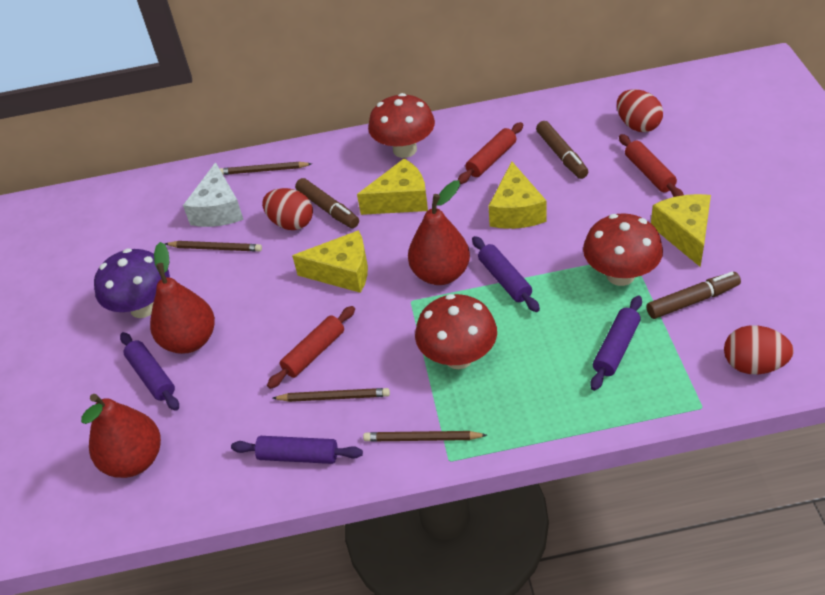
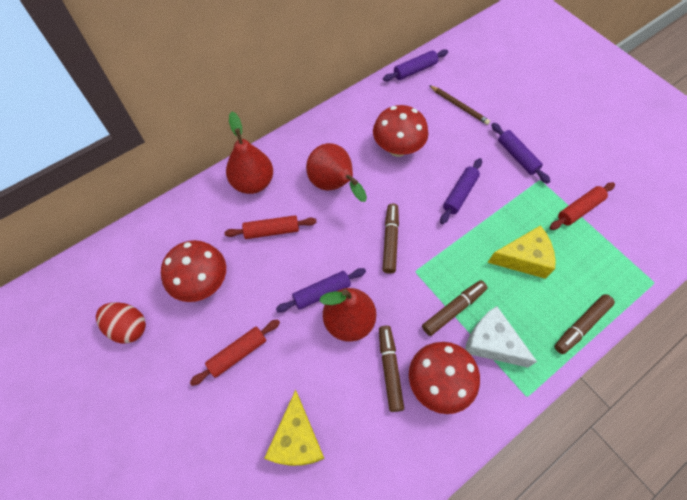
brown marker: [295,178,359,228] [536,121,588,179] [646,272,741,319] = 3 -> [379,326,404,412] [382,203,399,274] [422,280,488,336] [554,294,615,354] = 4
brown pencil: [165,241,262,251] [219,162,312,175] [272,388,390,402] [363,431,487,442] = 4 -> [429,85,490,125] = 1
purple mushroom: [94,248,170,318] = 1 -> none = 0
red egg: [262,188,313,230] [617,89,663,132] [724,325,794,374] = 3 -> [96,302,146,343] = 1
yellow cheese: [292,230,368,293] [357,158,428,215] [488,161,547,229] [651,194,711,267] = 4 -> [264,390,325,466] [487,225,556,279] = 2

